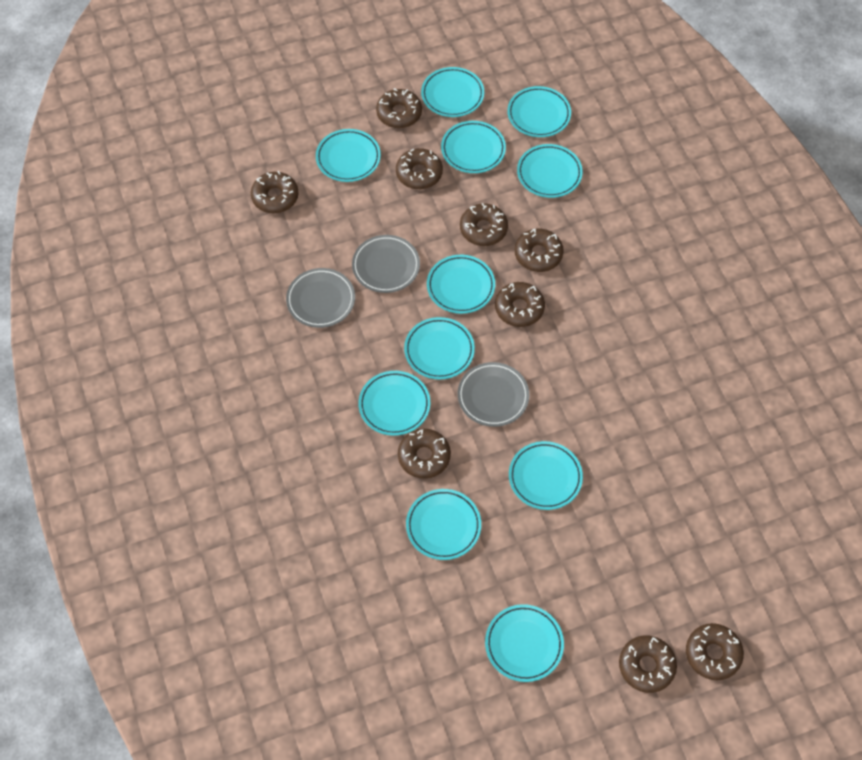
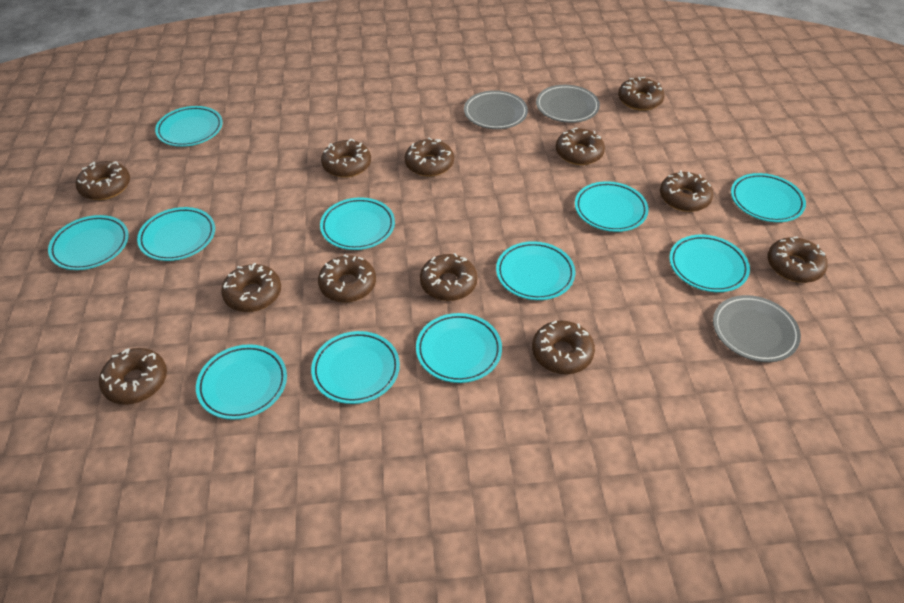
brown donut: [251,171,299,213] [376,88,422,128] [396,148,443,189] [398,429,451,479] [460,203,508,246] [495,282,545,327] [515,228,564,272] [619,635,677,693] [686,623,744,680] = 9 -> [76,161,130,200] [99,348,167,405] [221,262,281,312] [318,254,376,303] [321,138,371,178] [405,138,454,177] [420,253,478,301] [532,321,595,374] [556,128,605,165] [618,77,664,111] [660,170,713,212] [767,236,828,283] = 12

